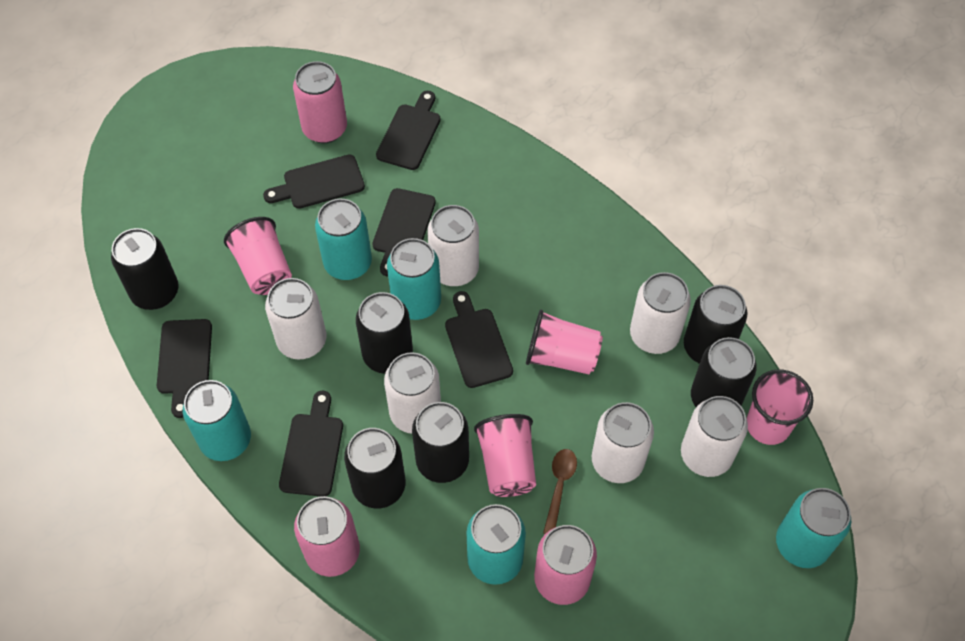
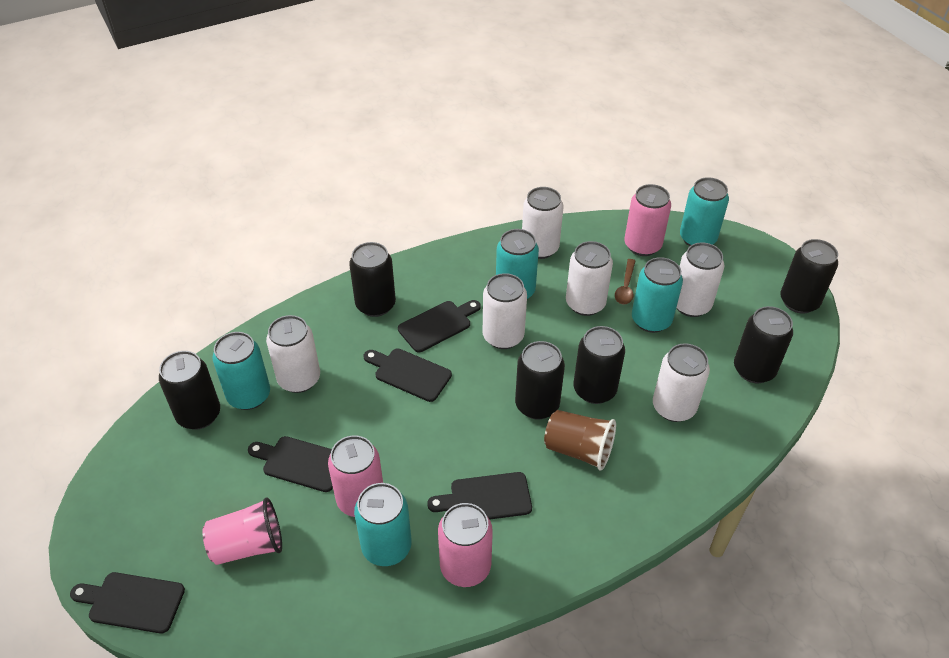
black cutting board: [157,319,212,418] [263,154,365,209] [279,391,343,497] [372,188,436,276] [376,91,441,170] [445,291,513,388] = 6 -> [70,572,185,633] [248,436,333,492] [364,348,452,402] [398,300,481,352] [427,472,532,520] = 5
brown cup: none = 0 -> [544,410,616,470] = 1
pink cup: [224,217,292,295] [474,414,536,497] [526,310,603,374] [747,370,813,445] = 4 -> [203,497,282,565] = 1

